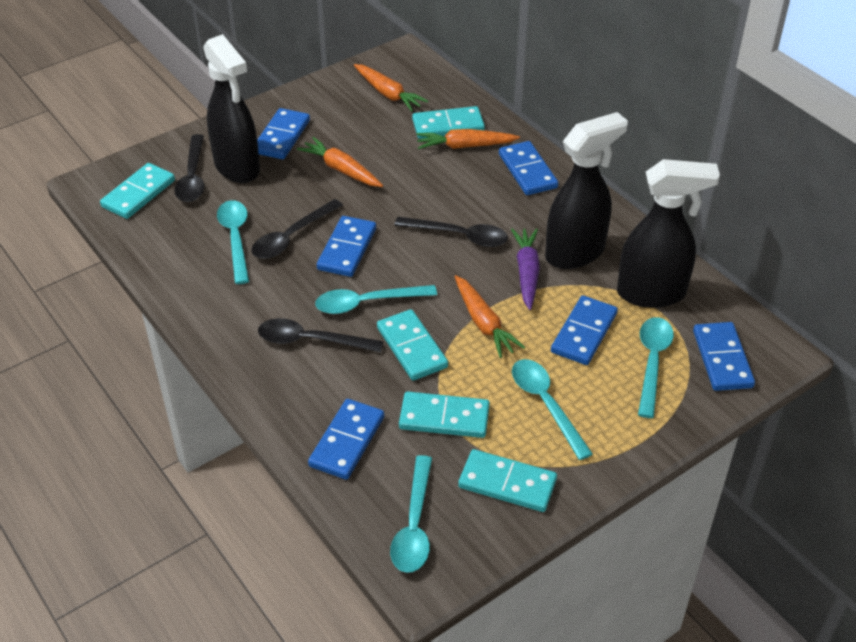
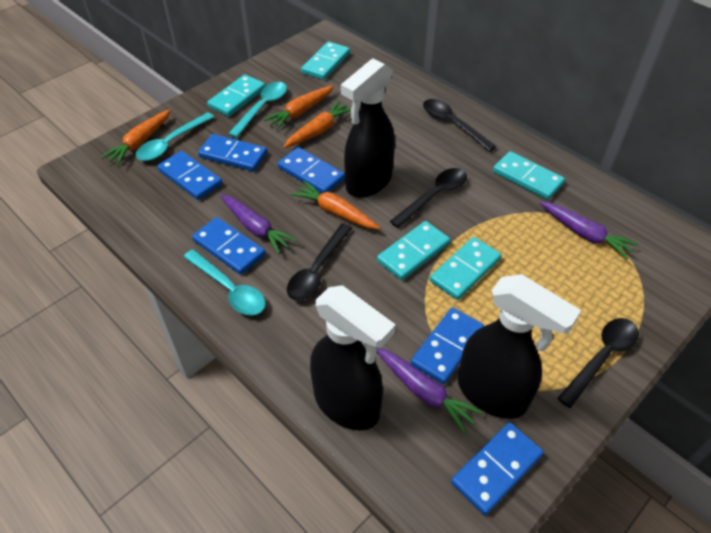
purple carrot: [511,228,540,310] = 1 -> [220,194,297,254] [376,347,482,434] [539,201,639,259] = 3
turquoise spoon: [217,200,249,284] [315,285,437,314] [390,455,432,573] [512,359,593,460] [638,317,674,418] = 5 -> [136,112,214,161] [184,249,266,316] [228,82,287,138] = 3

